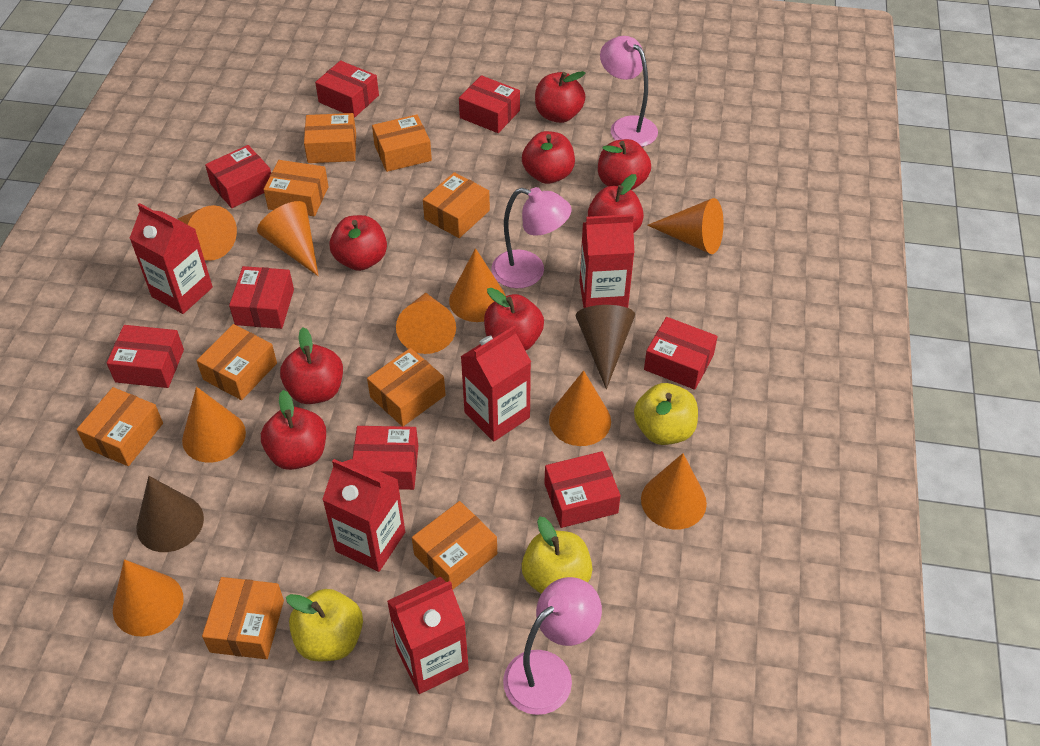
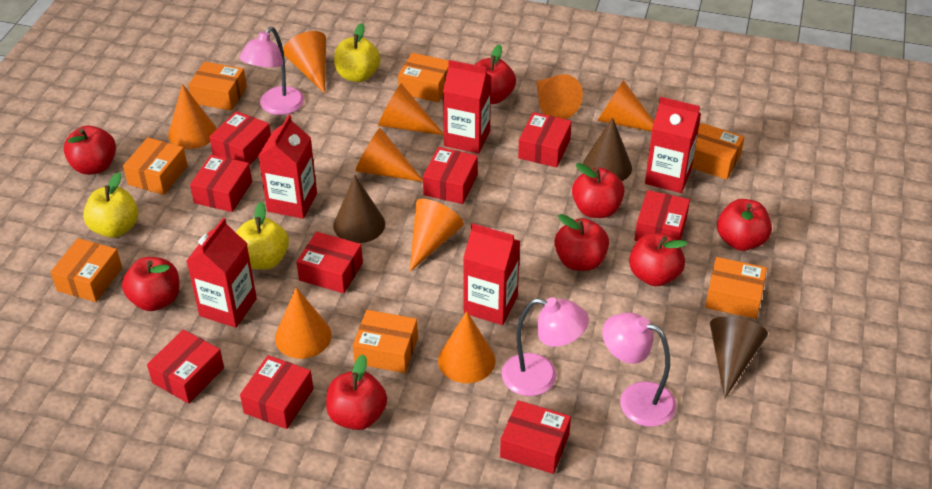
brown cone: [137,476,204,552] [576,305,635,389] = 2 -> [333,175,385,243] [583,117,632,181] [710,317,768,399] = 3
orange box: [76,387,163,466] [197,324,277,400] [202,577,284,659] [264,160,329,216] [304,113,356,163] [367,348,445,426] [372,114,432,172] [412,501,497,589] [423,172,490,238] = 9 -> [50,238,122,302] [123,137,187,195] [188,62,247,111] [353,310,418,373] [398,53,449,102] [692,123,744,180] [705,257,767,319] = 7
red box: [107,325,184,388] [205,145,271,208] [229,266,294,329] [315,60,379,118] [352,426,418,490] [459,75,520,133] [544,451,621,528] [644,317,718,390] = 8 -> [147,329,224,404] [190,154,252,212] [209,111,271,165] [240,355,313,429] [296,232,363,293] [423,147,478,204] [500,400,571,474] [518,112,572,168] [634,190,690,241] = 9

